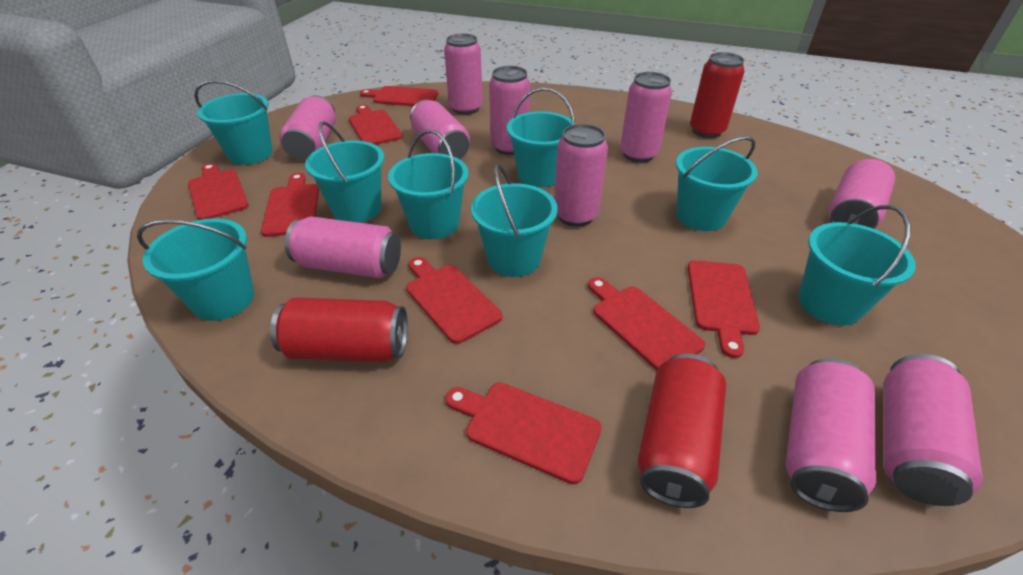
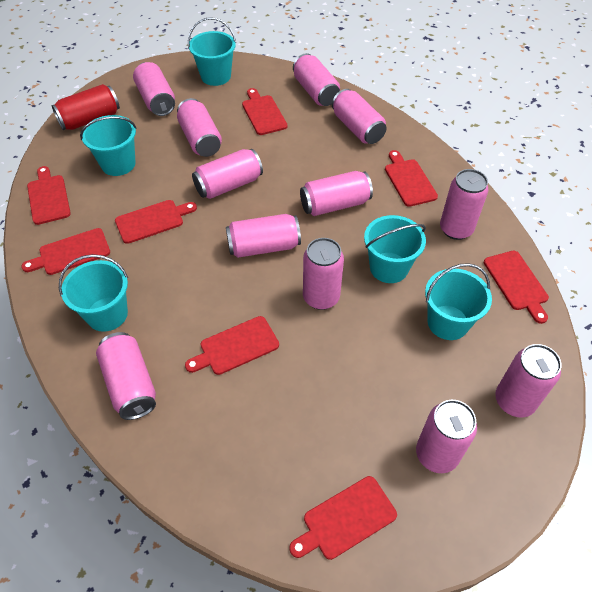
pink can: [279,95,336,160] [285,216,401,278] [410,100,470,159] [444,33,483,115] [489,66,530,155] [554,124,608,227] [620,72,672,163] [786,358,876,512] [829,159,895,229] [884,354,983,506] = 10 -> [96,332,156,420] [133,62,175,116] [177,98,222,157] [192,149,263,199] [226,214,301,258] [293,53,340,106] [300,171,373,216] [303,238,344,310] [332,89,387,144] [416,400,477,473] [440,169,488,240] [495,344,562,417] = 12
red can: [270,297,408,362] [638,353,726,508] [690,52,744,138] = 3 -> [52,84,120,130] = 1
turquoise bucket: [137,218,254,321] [194,80,273,165] [305,121,384,223] [388,130,469,239] [471,164,558,277] [507,88,575,187] [676,136,758,231] [798,205,916,326] = 8 -> [59,254,128,332] [80,115,136,176] [188,17,236,86] [364,215,426,283] [425,263,492,340] = 5

